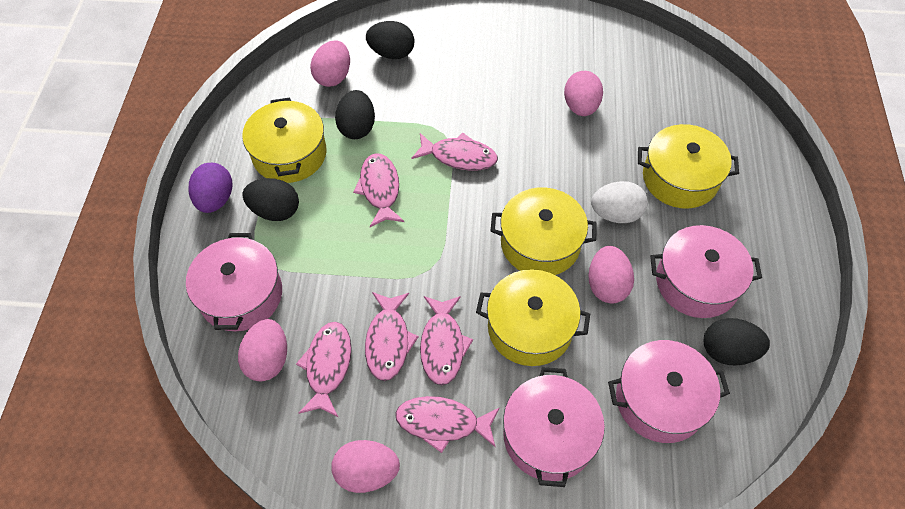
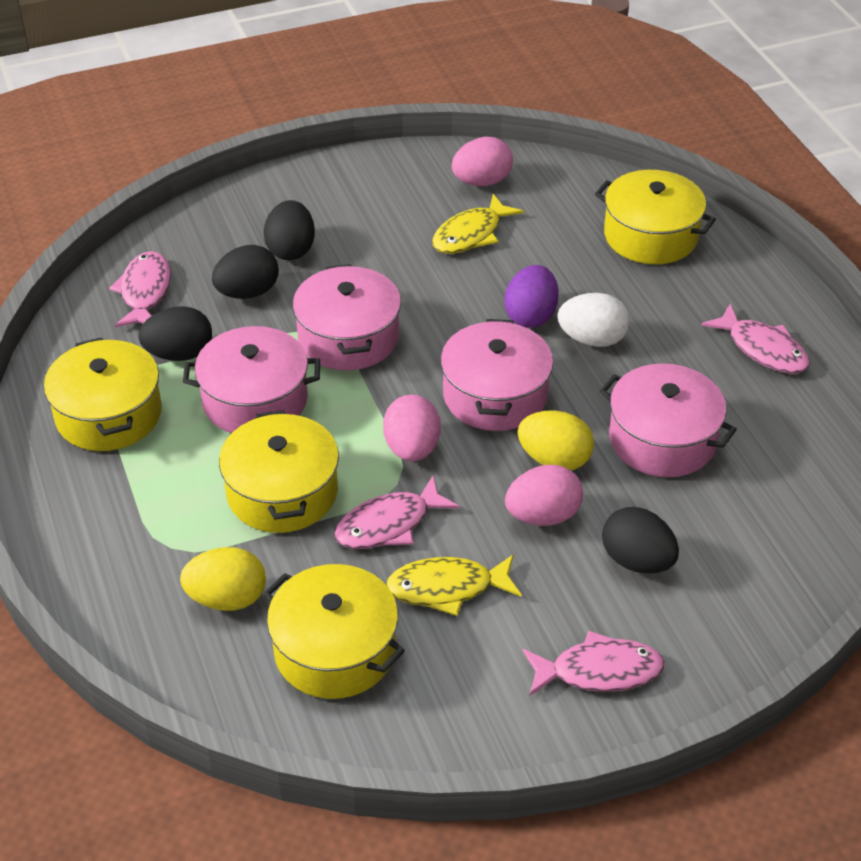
pink egg: [238,319,287,381] [310,40,350,87] [331,440,400,493] [564,71,603,116] [588,246,634,303] = 5 -> [383,395,441,461] [452,137,513,186] [505,465,583,526] = 3
pink fish: [296,322,352,417] [353,153,404,227] [365,292,419,381] [395,396,500,453] [411,132,498,171] [420,296,473,385] = 6 -> [109,251,171,327] [334,476,460,549] [523,631,664,696] [701,304,810,373] = 4
yellow egg: none = 0 -> [180,547,266,611] [517,410,594,470] = 2
yellow fish: none = 0 -> [386,555,522,616] [432,194,524,254] = 2

